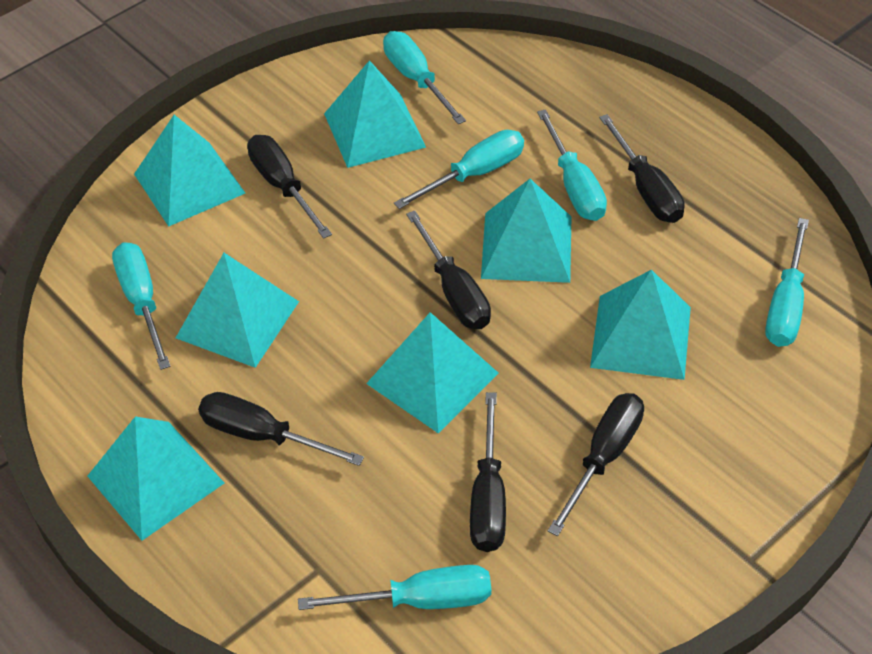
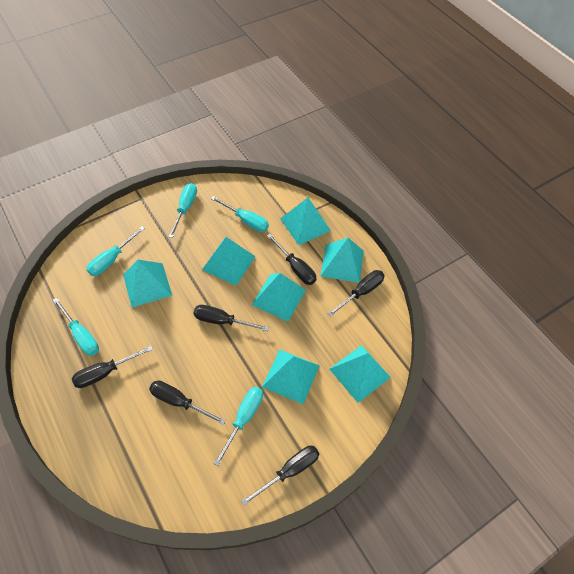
turquoise screwdriver: [112,242,171,370] [298,565,491,610] [383,31,466,124] [394,130,524,209] [537,109,607,221] [765,218,809,347] = 6 -> [53,297,99,356] [86,226,145,276] [169,183,197,238] [211,196,269,232] [214,387,263,466] = 5

